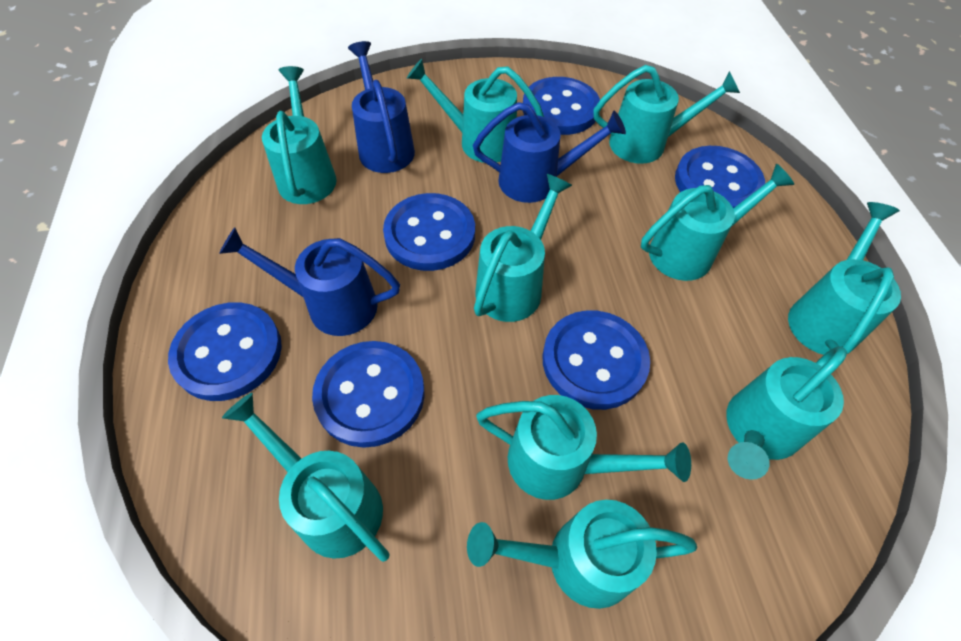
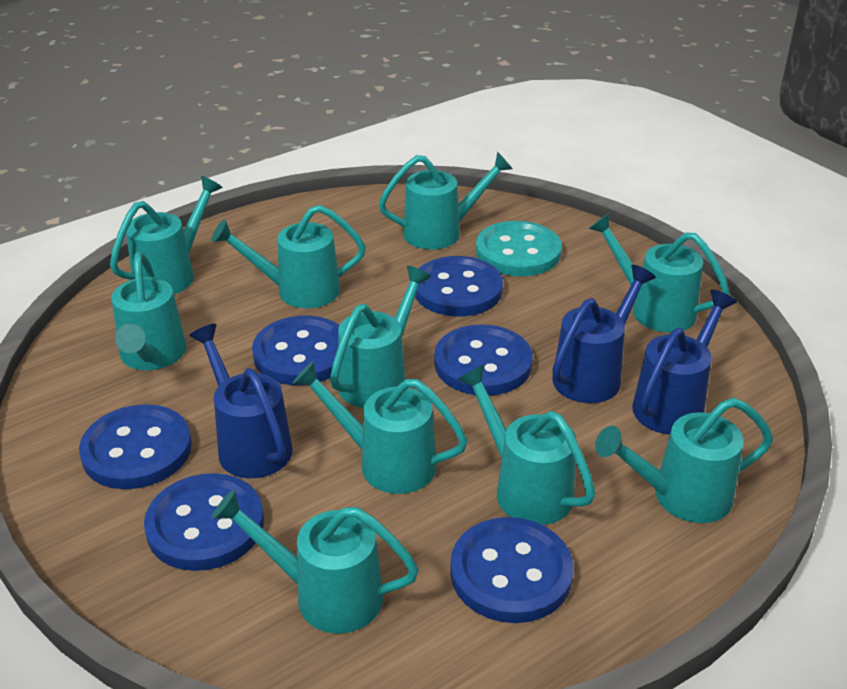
turquoise button: none = 0 -> [476,221,562,276] = 1

